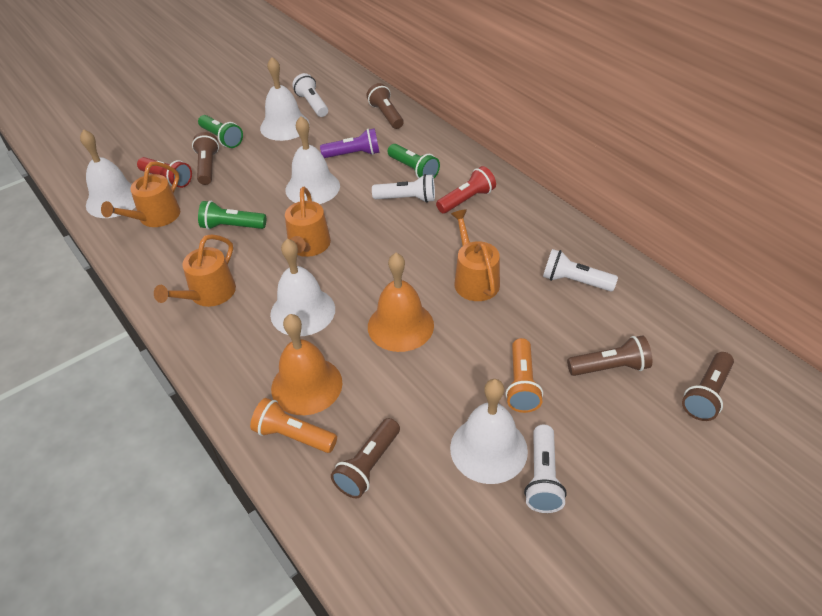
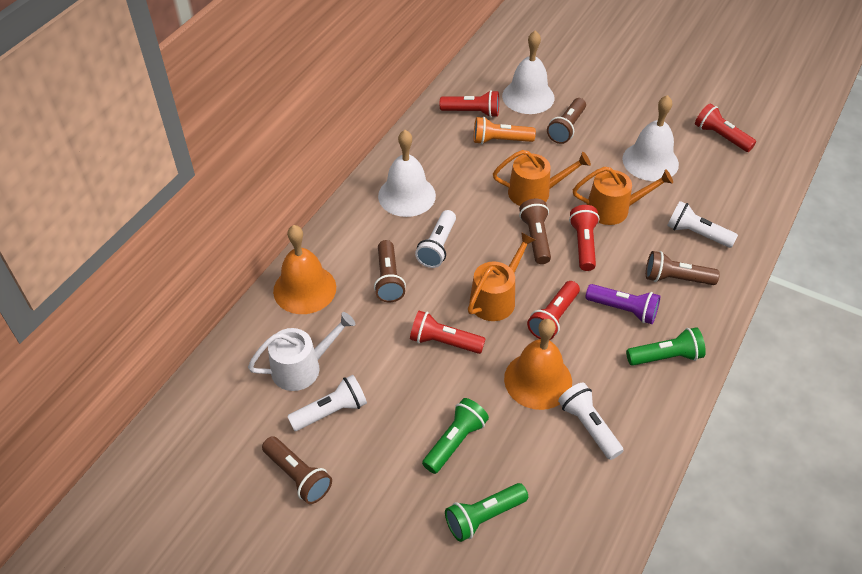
orange flashlight: [250,398,337,453] [506,338,543,413] = 2 -> [474,117,536,144] = 1
orange watering can: [101,161,180,227] [154,234,236,307] [285,187,331,257] [451,209,500,301] = 4 -> [468,232,536,321] [493,150,591,206] [573,167,673,225] = 3
red flashlight: [137,157,192,188] [436,166,496,213] = 2 -> [410,311,485,354] [440,90,499,117] [527,281,580,340] [569,205,600,271] [695,103,756,152] = 5
white bell: [80,129,136,218] [260,57,310,141] [270,239,335,336] [286,116,340,204] [450,379,528,484] = 5 -> [378,130,436,217] [502,30,554,114] [622,95,679,181] = 3
white watering can: none = 0 -> [248,312,355,391] = 1

